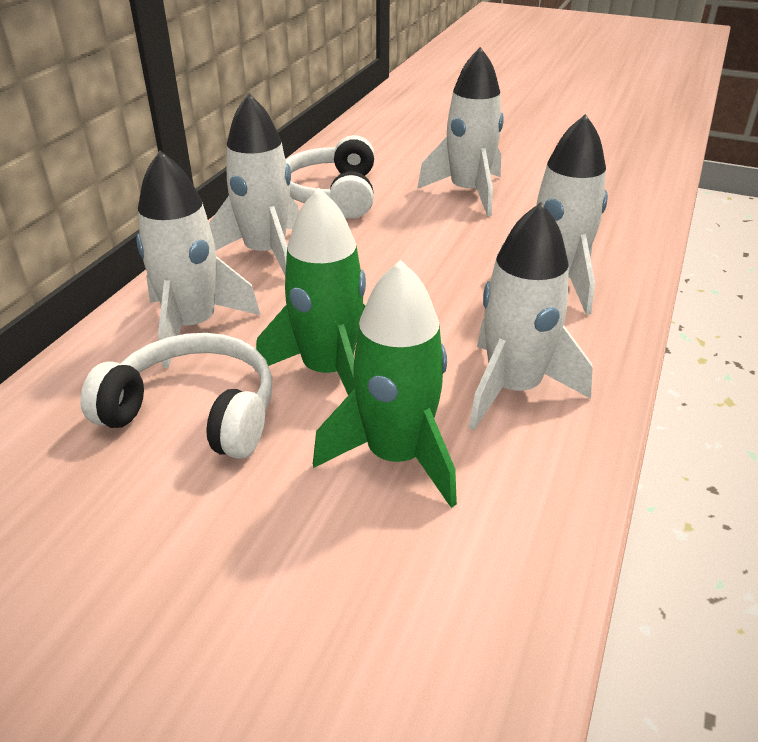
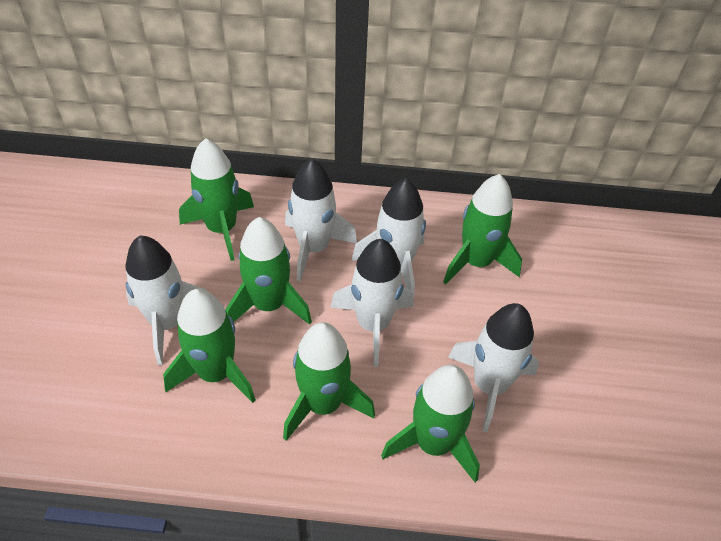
green rocket: [255,188,366,395] [313,260,457,508] = 2 -> [163,289,256,403] [179,138,254,261] [226,217,312,325] [283,322,375,441] [381,365,480,482] [443,174,522,285] = 6
white headphones: [81,333,272,459] [286,135,374,219] = 2 -> none = 0

